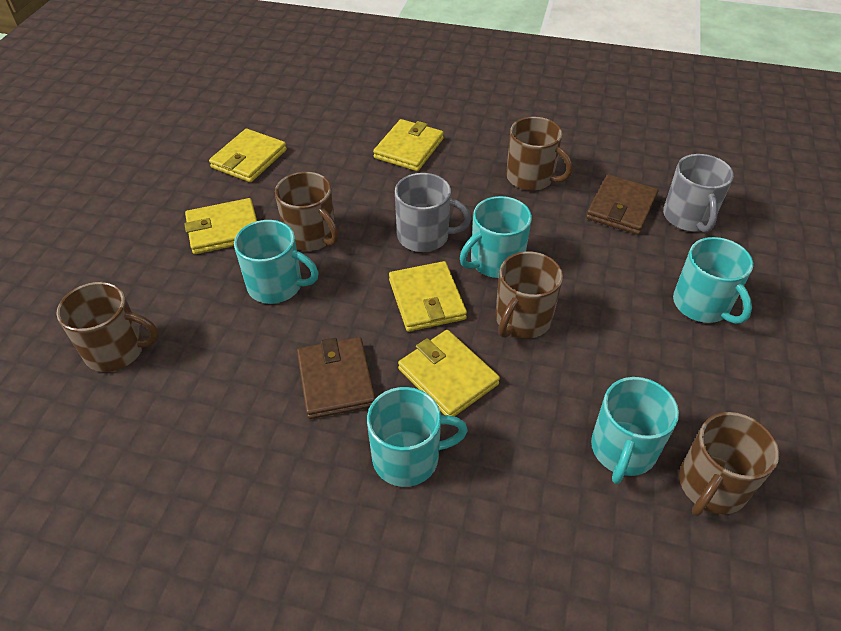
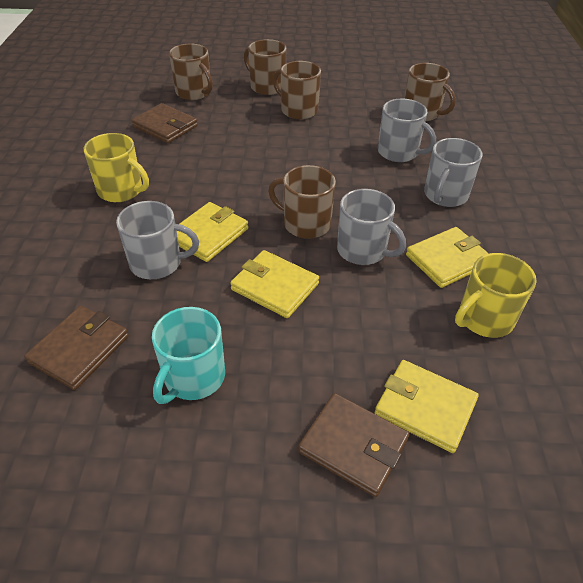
brown wallet: [297,337,376,419] [586,174,658,235] = 2 -> [24,306,129,390] [131,103,198,143] [298,393,409,497] = 3
grey mug: [395,173,471,252] [663,154,734,233] = 2 -> [116,201,199,279] [337,189,406,265] [378,98,436,162] [424,138,483,207] = 4
turquoise mug: [234,220,319,304] [367,387,468,487] [460,196,532,278] [591,377,679,484] [673,237,753,324] = 5 -> [152,307,225,404] = 1
yellow mug: none = 0 -> [84,133,149,202] [455,253,537,338] = 2
yellow wallet: [185,198,257,254] [209,129,287,182] [373,119,444,171] [389,261,467,332] [398,330,500,417] = 5 -> [177,202,248,262] [230,250,319,318] [375,360,479,453] [406,227,489,288] = 4

